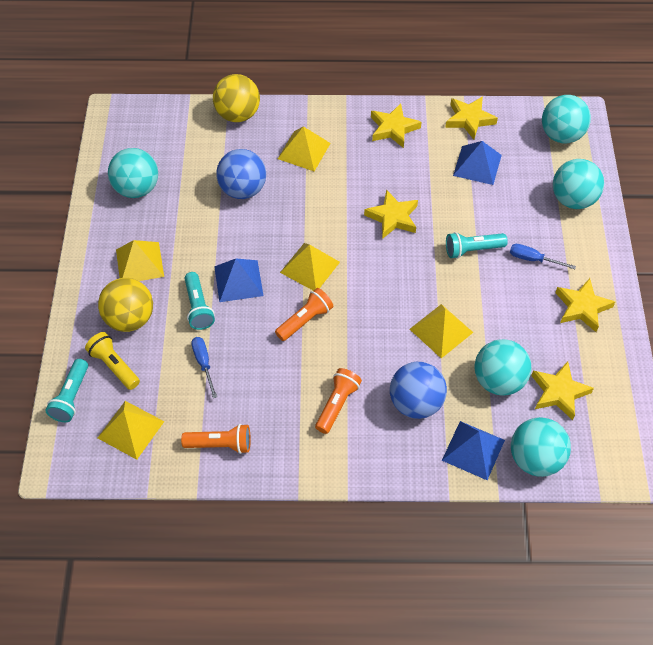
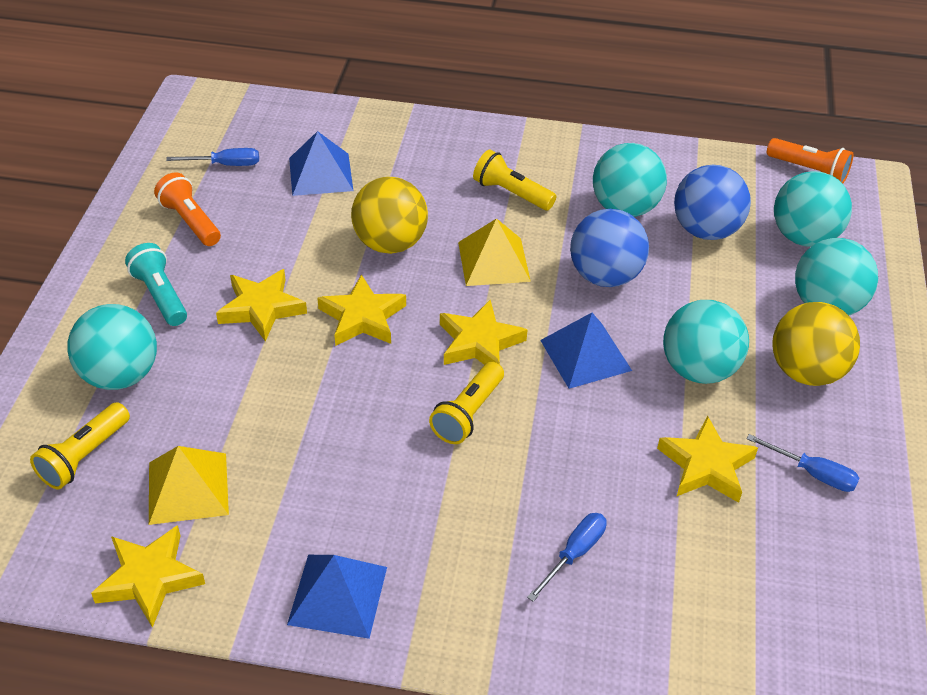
blue screwdriver: [191,337,217,398] [510,244,576,269] = 2 -> [166,148,259,166] [527,513,607,602] [747,434,860,492] = 3
orange flashlight: [181,424,251,454] [275,288,333,341] [315,368,362,434] = 3 -> [154,172,221,246] [767,138,854,184] = 2
turquoise flashlight: [45,359,88,422] [184,272,215,330] [446,232,508,259] = 3 -> [125,243,187,326] = 1
yellow flashlight: [85,332,140,390] = 1 -> [30,402,130,489] [429,362,504,444] [473,150,556,211] = 3
yellow pyramid: [98,401,165,460] [116,240,164,281] [278,126,331,171] [280,243,340,291] [410,304,473,358] = 5 -> [149,446,229,525] [458,218,531,286] = 2

